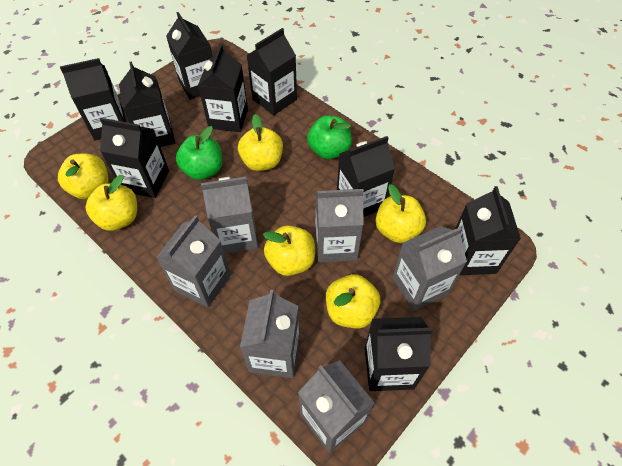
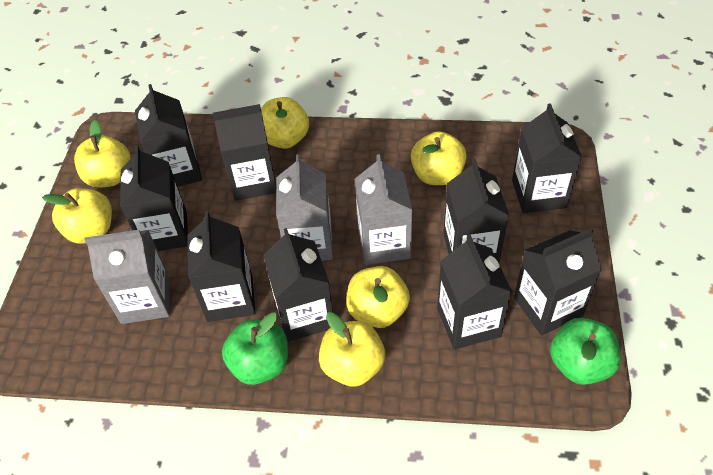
grey carton: [156,215,230,308] [201,177,258,254] [240,290,300,378] [298,360,375,453] [315,189,364,263] [392,226,467,311] = 6 -> [84,230,170,324] [276,154,333,261] [355,154,412,265] = 3

